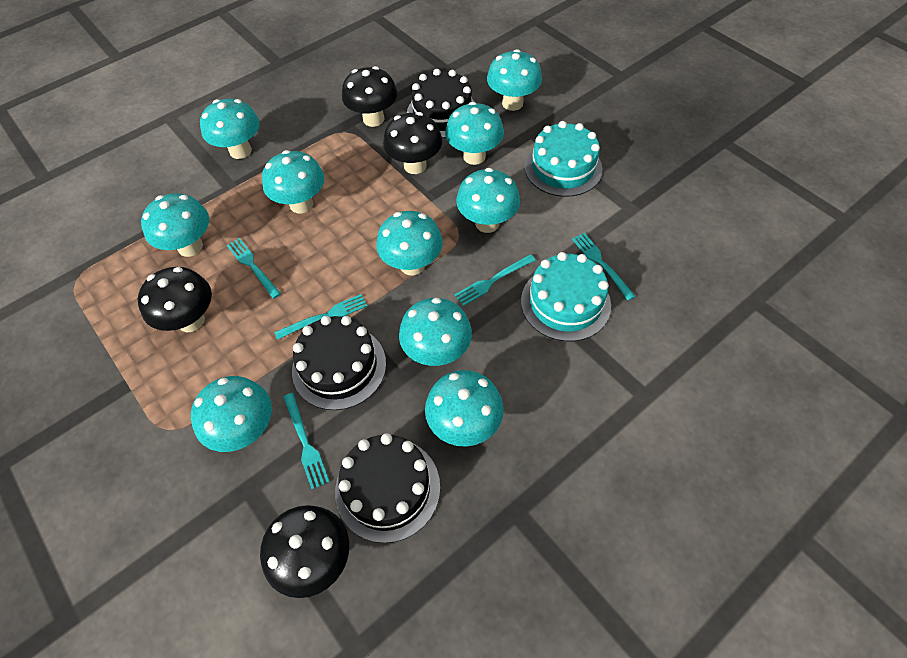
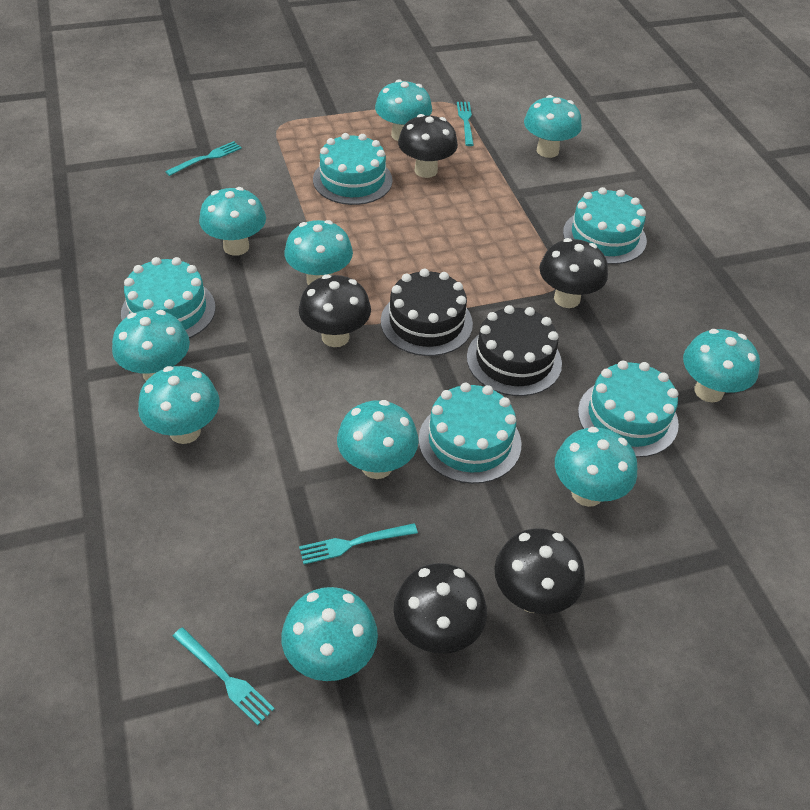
black cake: [292,316,386,410] [335,433,440,543] [407,69,475,138] = 3 -> [381,269,473,356] [467,305,562,396] = 2
black mushroom: [138,267,212,332] [260,505,349,598] [342,66,397,127] [383,112,442,174] = 4 -> [299,274,371,347] [394,563,487,654] [398,114,458,178] [494,528,585,614] [539,238,608,308] = 5
turquoise cake: [521,252,611,342] [525,121,603,197] = 2 -> [121,257,216,338] [313,133,393,205] [419,383,521,484] [563,187,647,264] [578,361,679,458] = 5
turquoise fork: [227,238,281,299] [274,294,367,340] [283,393,329,489] [455,254,536,306] [572,233,636,300] = 5 -> [165,141,242,176] [172,627,275,725] [299,523,418,564] [457,102,474,146] = 4

